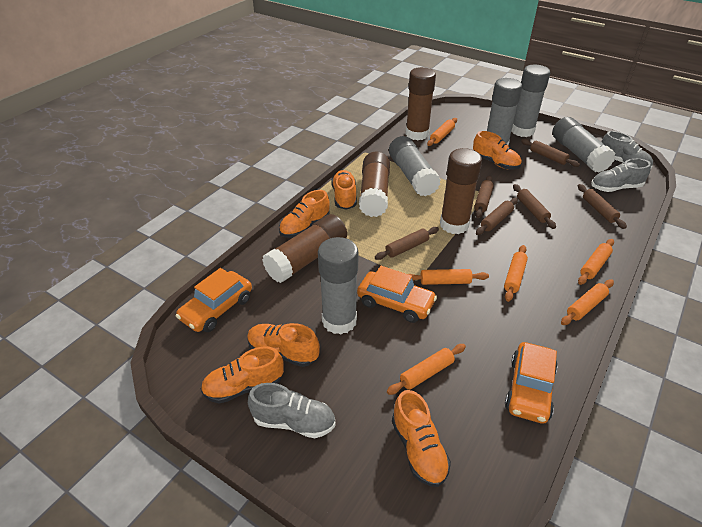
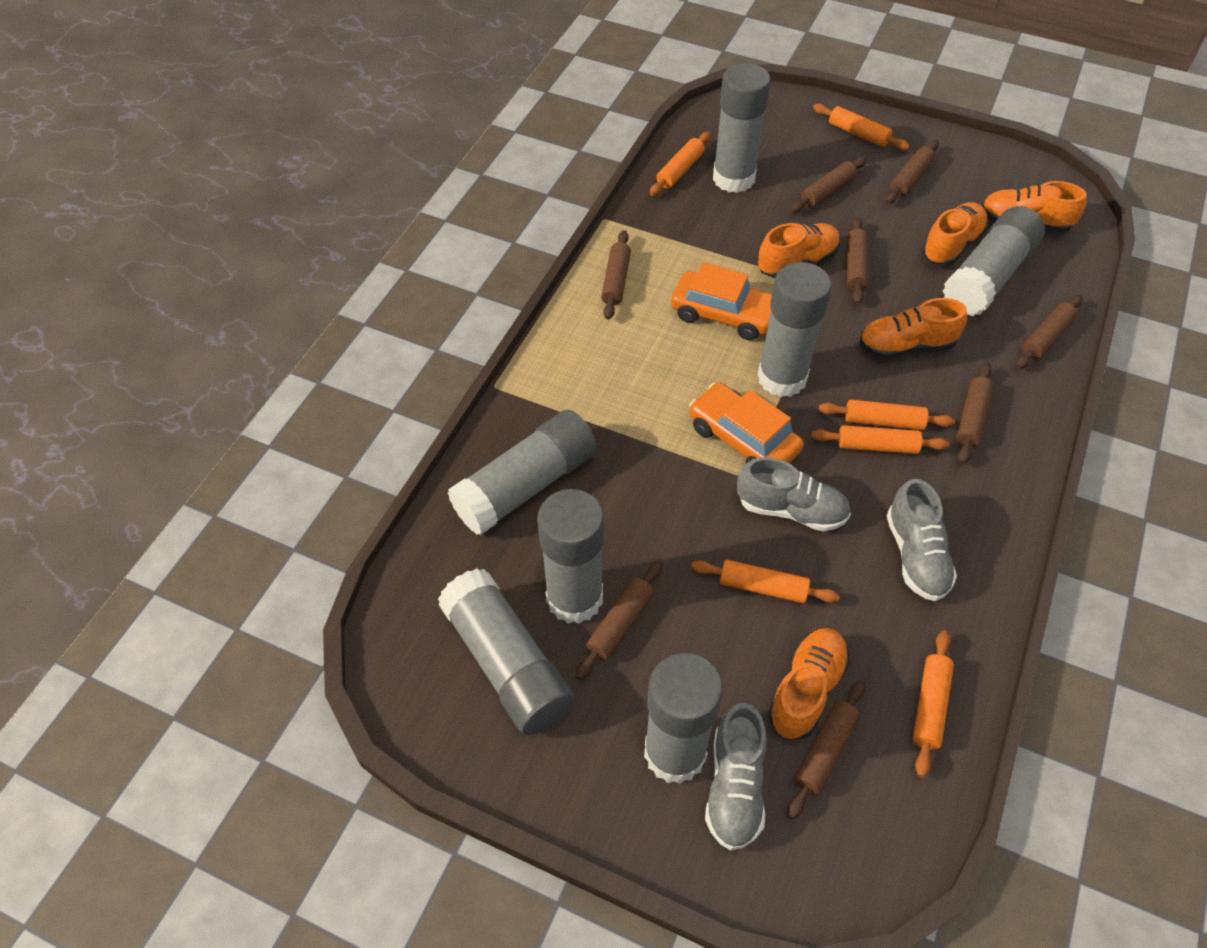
brown glue stick: [262,214,347,283] [359,152,390,217] [406,67,436,140] [440,148,482,234] = 4 -> none = 0
brown rolling pin: [375,227,439,260] [474,176,494,218] [476,198,518,235] [513,184,556,229] [521,139,580,167] [578,184,627,229] = 6 -> [575,561,663,680] [601,230,631,319] [787,680,865,819] [790,157,866,213] [847,217,869,304] [886,140,939,204] [956,363,994,464] [1016,295,1082,369] = 8
grey glue stick: [318,237,358,335] [389,136,441,196] [487,78,522,146] [511,65,550,137] [552,117,616,173] = 5 -> [438,568,575,735] [448,410,597,535] [537,489,604,624] [644,653,723,784] [713,63,771,193] [757,262,832,397] [943,206,1045,317] = 7
orange car: [176,268,252,332] [357,266,437,323] [505,342,558,424] = 3 -> [671,262,772,340] [689,383,804,464] = 2
orange shoe: [201,347,284,404] [247,323,320,367] [279,190,330,238] [331,170,357,210] [392,390,451,487] [473,131,522,170] = 6 -> [758,223,840,278] [768,628,850,739] [859,298,967,359] [922,202,988,266] [982,181,1087,232] = 5

